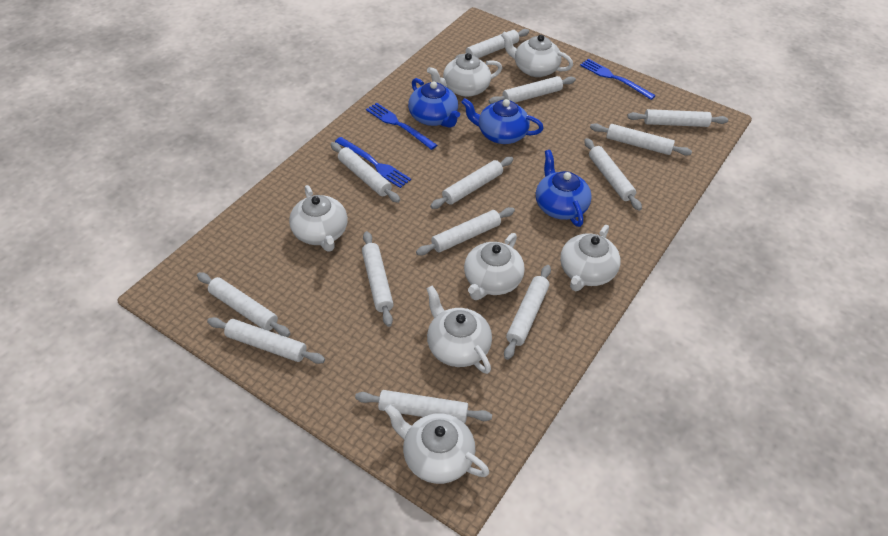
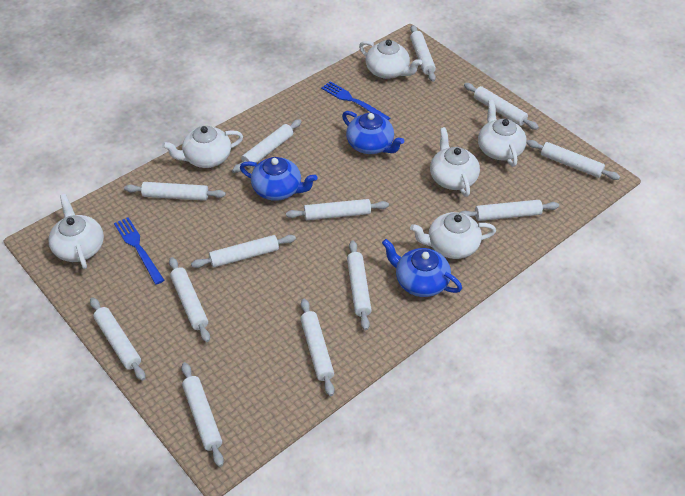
blue fork: [335,137,411,188] [366,103,437,150] [580,59,656,100] = 3 -> [114,217,164,285] [321,81,390,121] = 2
white teapot: [289,185,348,252] [384,404,489,484] [426,285,492,374] [427,53,502,97] [464,233,525,300] [501,31,573,77] [560,225,621,291] = 7 -> [48,194,104,269] [162,126,243,168] [359,39,422,79] [410,212,496,259] [430,127,480,197] [478,100,527,167] = 6

